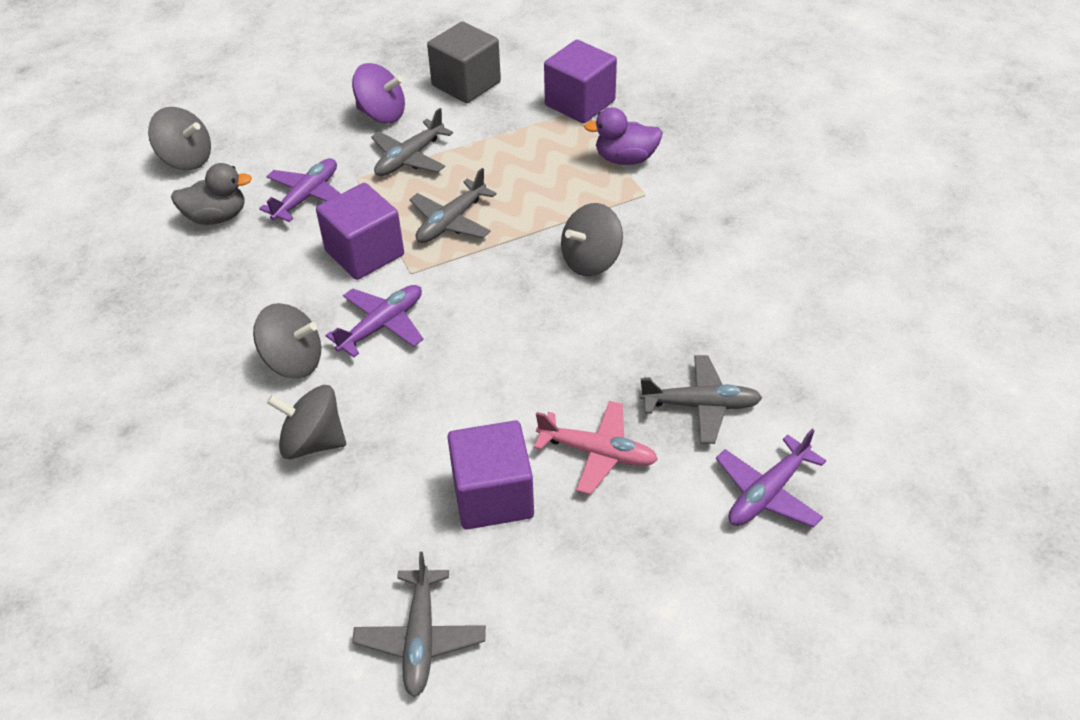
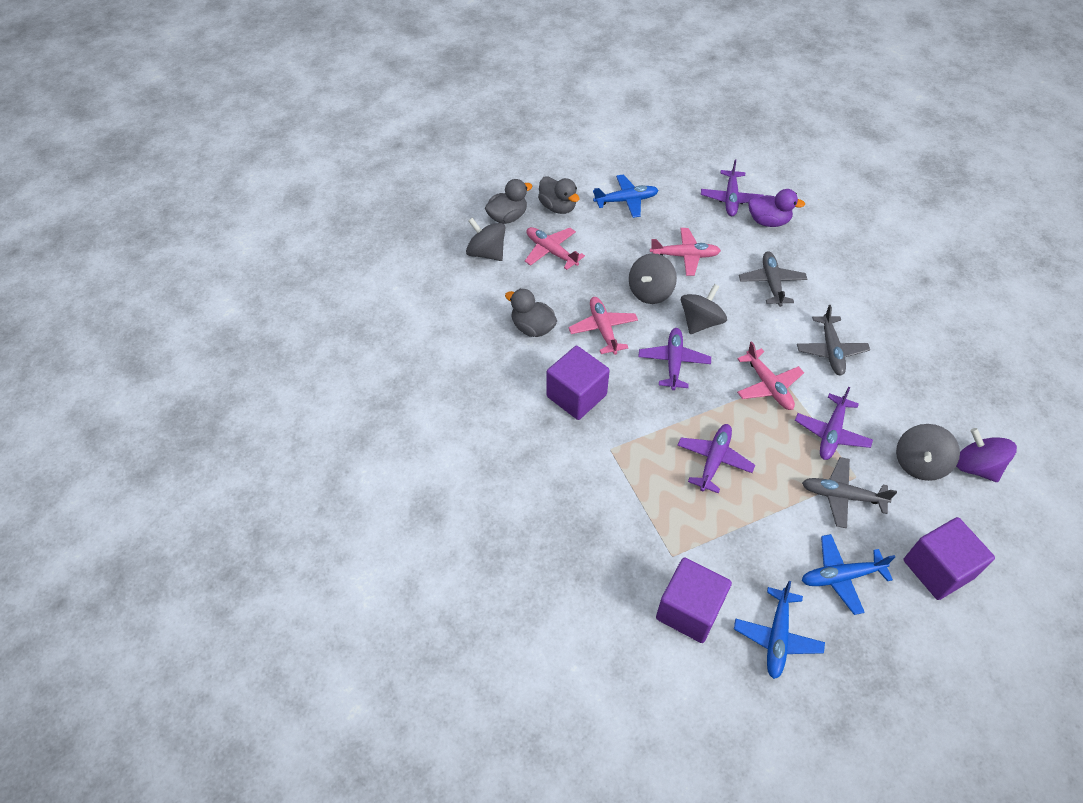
blue plane: none = 0 -> [593,174,659,218] [734,581,825,679] [802,534,895,615] = 3
grey cube: [427,21,501,103] = 1 -> none = 0
grey duck: [171,163,252,225] = 1 -> [485,179,532,224] [505,289,557,337] [538,176,580,214] = 3
grey plane: [352,552,486,697] [371,108,453,176] [409,168,497,243] [639,355,762,444] = 4 -> [739,251,807,307] [797,305,870,375] [802,457,897,528] = 3
pink plane: [534,401,658,495] = 1 -> [525,227,585,270] [568,297,638,355] [650,228,721,276] [737,341,804,410] = 4
purple plane: [259,158,341,222] [325,285,423,357] [716,429,826,527] = 3 -> [638,328,711,390] [677,424,755,494] [701,160,764,216] [795,387,873,460] = 4

